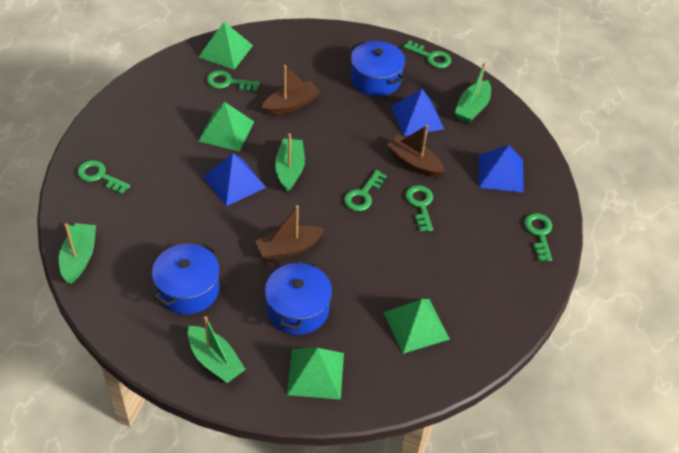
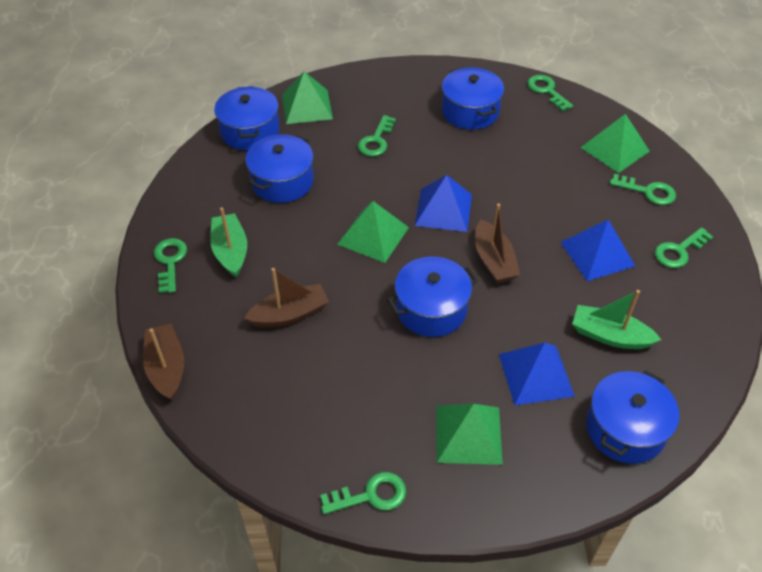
blue pot: [152,243,220,315] [264,260,332,335] [351,41,405,96] = 3 -> [214,86,280,150] [246,134,314,203] [387,257,478,337] [442,67,504,130] [586,370,680,464] = 5
green boat: [59,223,96,284] [188,316,246,383] [275,133,305,192] [454,62,491,124] = 4 -> [210,207,247,278] [572,290,661,349] = 2

